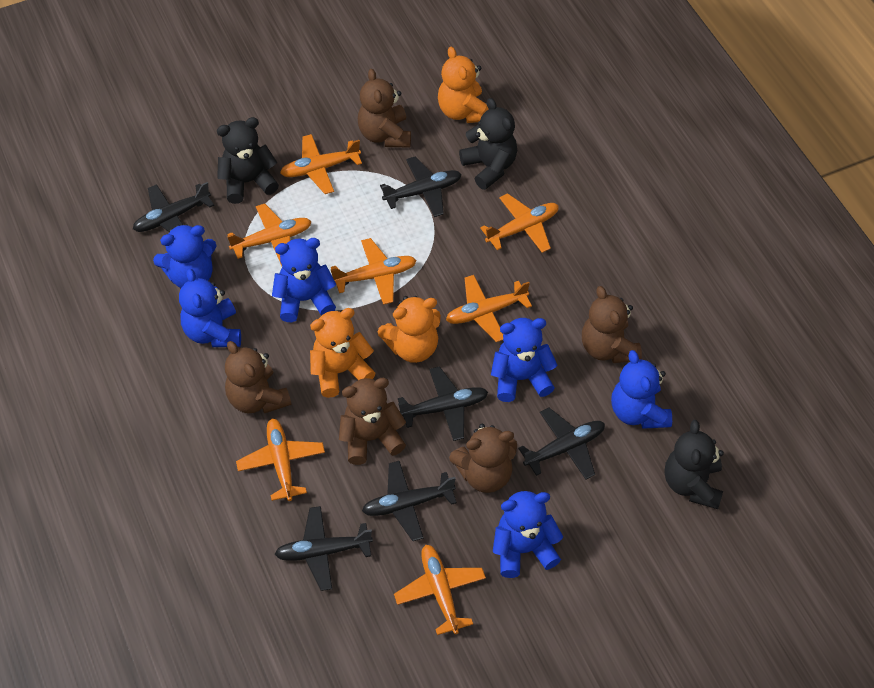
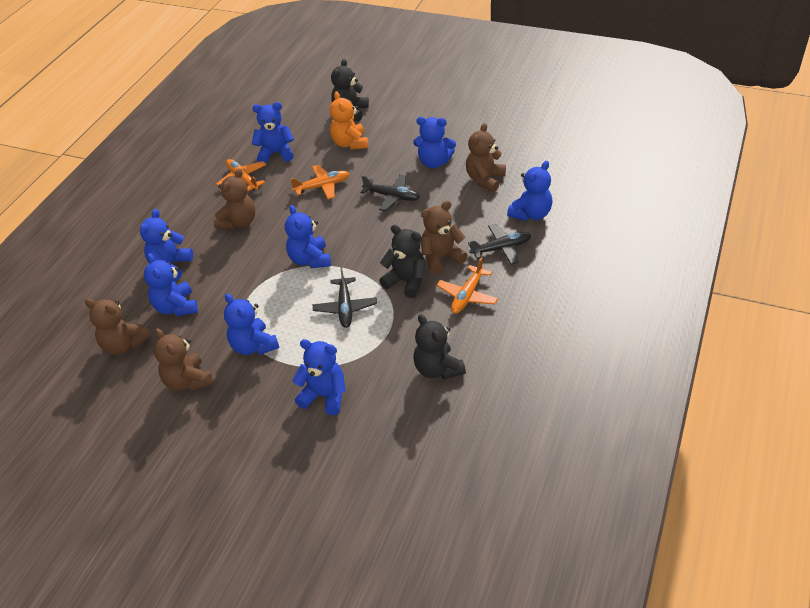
black plane: [133,182,214,232] [275,506,373,591] [362,461,457,541] [380,157,462,217] [398,366,488,441] [518,408,605,480] = 6 -> [313,267,377,328] [361,174,420,211] [468,224,531,265] = 3
blue teddy bear: [153,224,217,288] [179,269,241,347] [272,238,337,322] [491,318,558,402] [493,491,563,578] [611,350,672,429] = 6 -> [140,209,193,280] [144,253,198,316] [224,293,279,355] [252,102,294,163] [285,205,331,268] [293,339,346,415] [413,117,456,168] [507,161,553,221] = 8
orange plane: [227,204,312,266] [236,419,325,501] [280,134,362,194] [331,238,417,305] [394,545,486,635] [446,275,532,342] [480,193,559,253] = 7 -> [216,159,266,191] [290,165,350,199] [436,257,498,314] = 3
orange teddy bear: [310,308,375,398] [378,296,441,363] [438,46,489,123] = 3 -> [330,91,368,149] = 1

